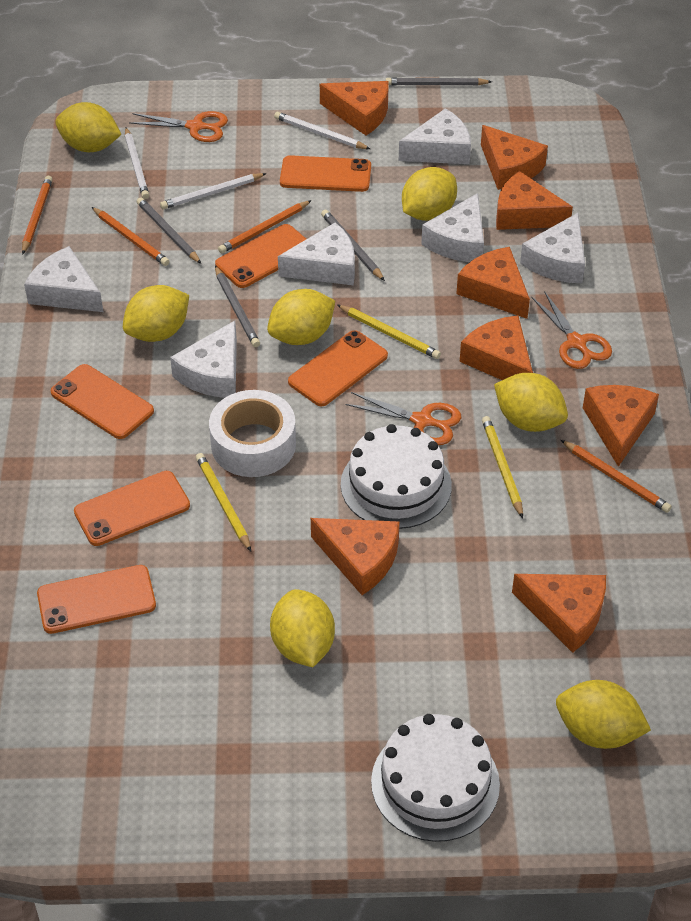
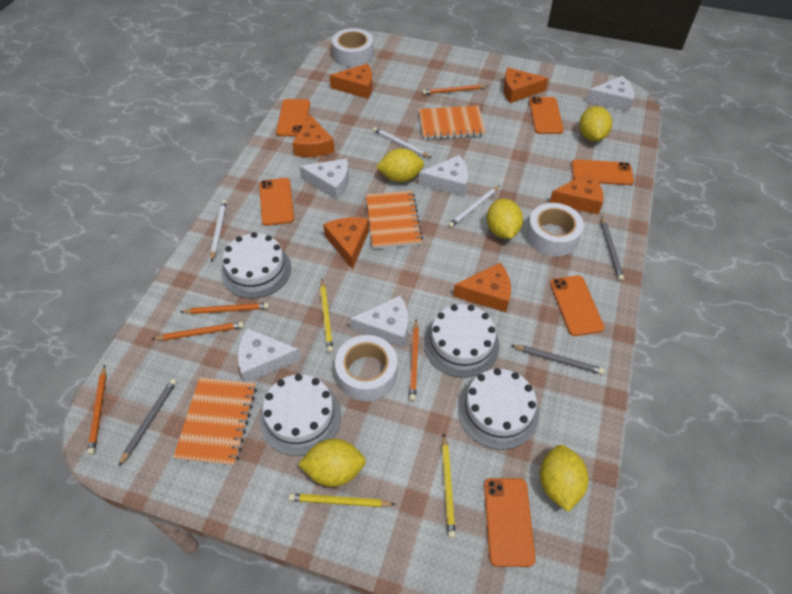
grey pencil: [137,197,201,264] [215,266,260,347] [321,210,385,281] [385,78,492,85] = 4 -> [118,379,177,467] [511,345,604,374] [601,216,624,281] = 3
orange cheese: [311,518,400,595] [320,81,389,135] [456,247,530,319] [460,315,533,380] [481,125,548,190] [496,171,573,230] [512,574,606,653] [583,385,659,467] = 8 -> [292,115,335,157] [323,217,369,269] [329,63,372,99] [453,263,511,312] [503,68,548,103] [549,172,604,215] = 6
orange notebook: none = 0 -> [173,378,257,466] [366,191,423,249] [419,106,486,140] = 3
orange pencil: [22,176,53,255] [92,207,170,266] [218,200,312,254] [561,440,672,513] = 4 -> [87,365,107,455] [153,322,244,340] [180,303,269,314] [409,319,419,401] [423,85,487,95] = 5
orange scissors: [129,111,228,142] [345,392,461,445] [531,291,612,369] = 3 -> none = 0
white cake: [341,424,452,529] [371,714,500,842] = 2 -> [221,232,291,298] [260,374,341,456] [424,304,499,378] [458,368,539,450] = 4
white cheese: [24,246,103,312] [170,321,237,398] [278,222,355,286] [399,108,471,164] [421,193,484,262] [520,213,585,283] = 6 -> [238,328,301,382] [299,159,349,200] [350,295,408,348] [419,155,468,197] [586,76,634,112] = 5
white tape: [209,390,296,477] = 1 -> [332,28,374,67] [335,335,397,401] [526,203,584,257] = 3
yellow lemon: [55,102,122,152] [123,285,189,342] [267,289,335,345] [270,589,335,667] [402,167,457,221] [494,373,568,432] [556,680,651,749] = 7 -> [298,439,366,487] [376,148,424,182] [487,199,523,239] [540,445,589,512] [579,106,612,141] = 5

